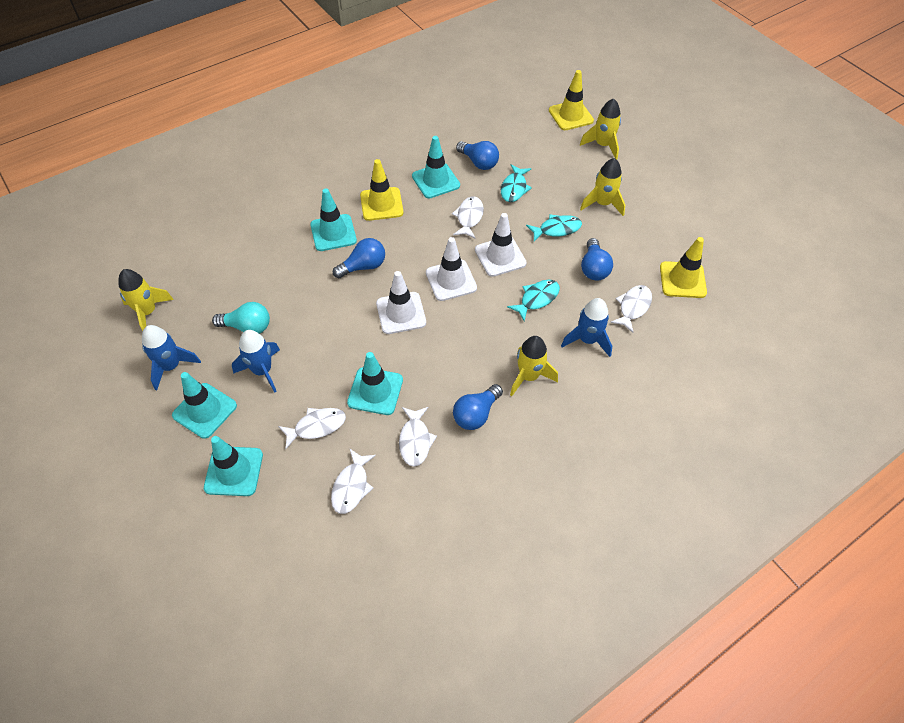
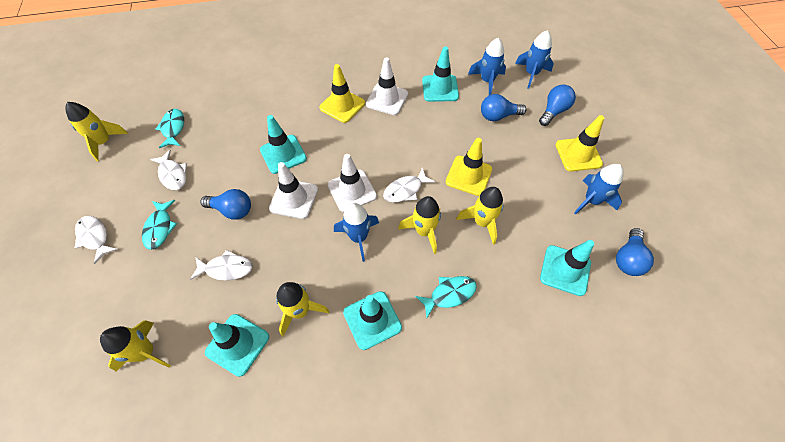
blue rocket: [142,325,201,390] [232,330,280,393] [561,298,612,357] = 3 -> [334,203,379,262] [468,38,506,95] [515,30,554,89] [574,164,624,215] = 4
turquoise light bulb: [212,302,270,334] = 1 -> none = 0
white fish: [278,408,346,449] [331,448,376,514] [399,407,437,467] [452,196,484,238] [610,285,652,333] = 5 -> [75,216,118,264] [150,150,187,190] [190,249,253,280] [383,167,435,203] = 4
yellow rocket: [118,269,174,331] [510,336,558,396] [580,98,621,160] [580,158,625,216] = 4 -> [65,102,128,161] [100,320,171,372] [276,282,329,336] [398,196,441,254] [456,187,503,245] = 5

